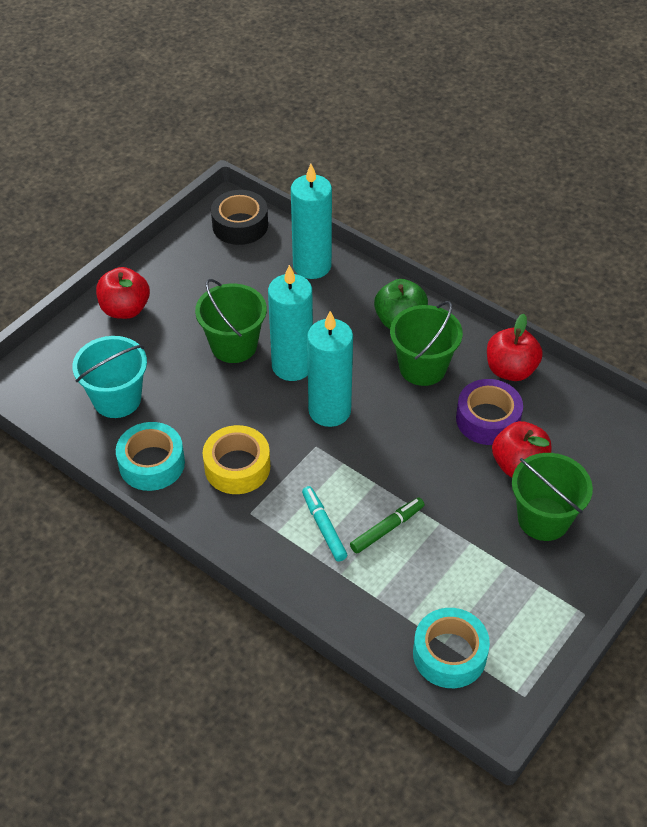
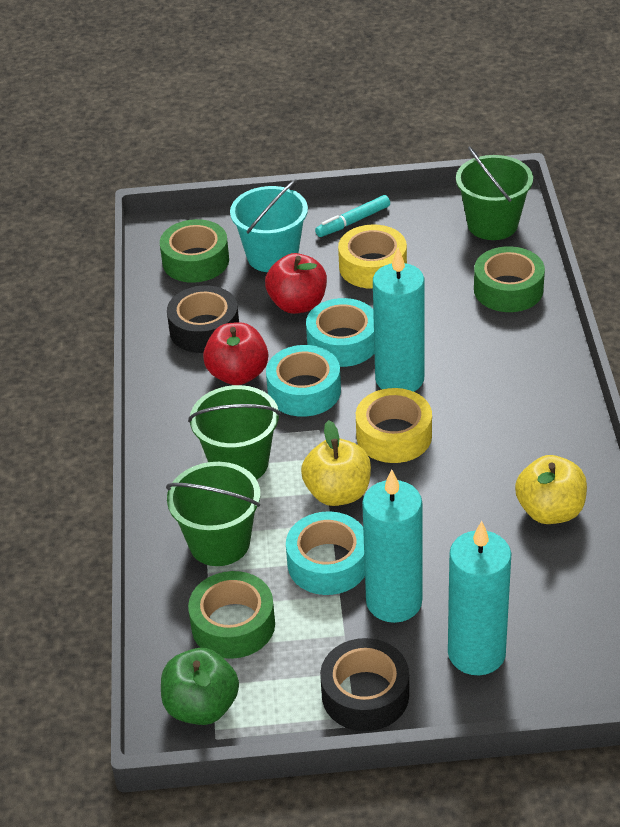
black tape: [211,190,268,245] = 1 -> [167,285,239,353] [320,638,409,731] = 2
green marker: [350,497,424,554] = 1 -> none = 0
green tape: none = 0 -> [160,219,229,283] [188,571,275,659] [474,246,545,312] = 3
purple tape: [456,379,523,445] = 1 -> none = 0
red apple: [96,267,150,319] [487,314,543,381] [492,421,551,477] = 3 -> [203,322,268,385] [265,253,327,314] = 2
turquoise tape: [116,422,185,491] [413,608,490,688] = 2 -> [266,345,341,417] [286,512,365,595] [306,298,375,367] = 3
yellow apple: none = 0 -> [301,420,371,506] [515,455,587,524] = 2
yellow tape: [203,425,270,494] = 1 -> [338,224,407,289] [356,388,432,463] = 2

